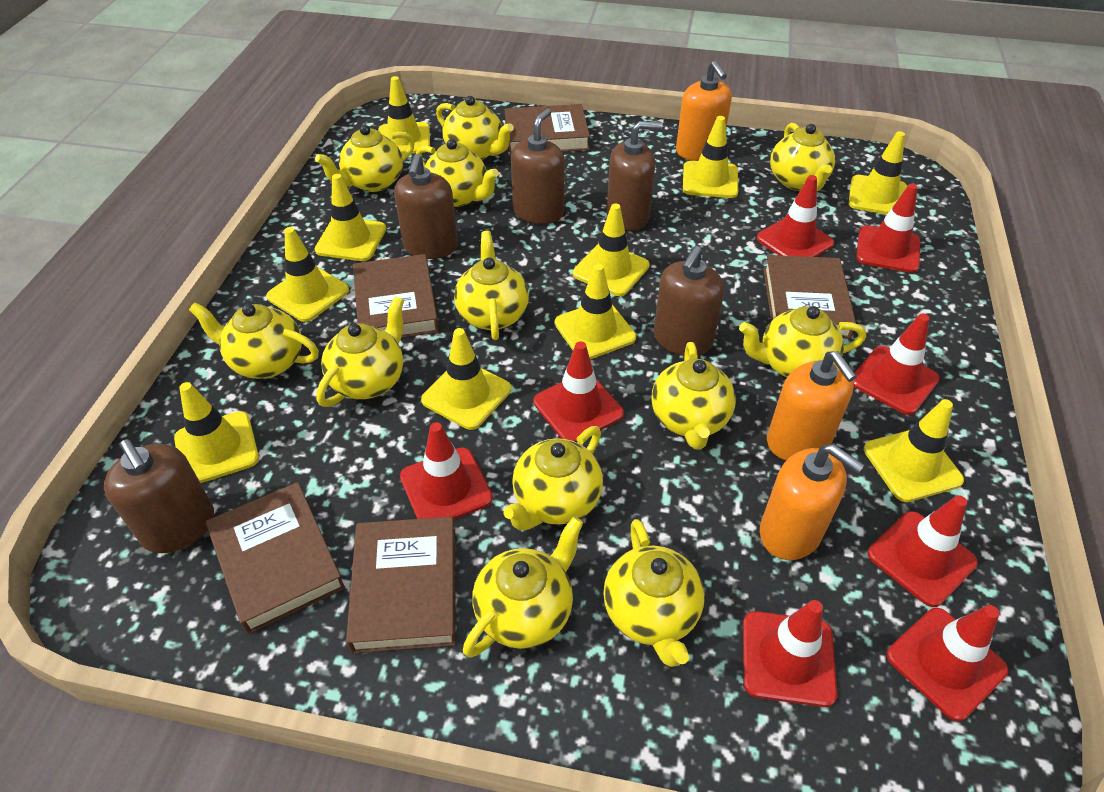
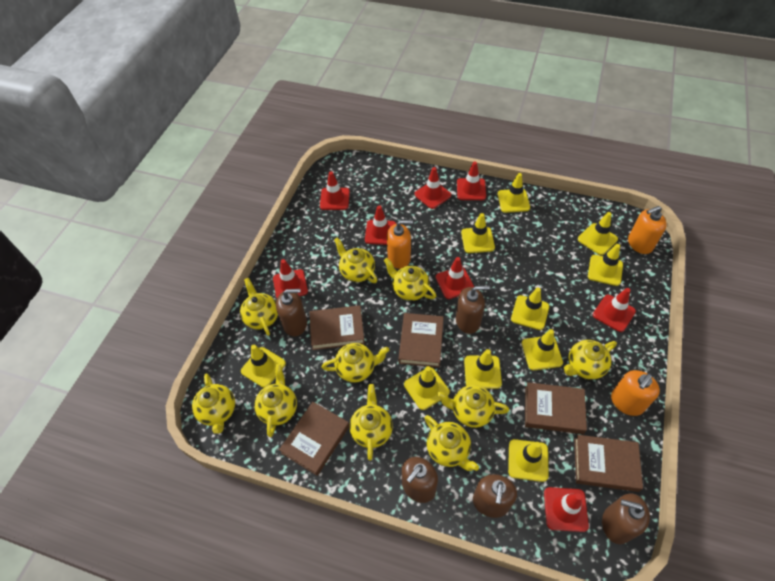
yellow teapot: [189,302,319,379] [315,125,415,192] [316,296,404,407] [416,139,499,207] [436,96,514,160] [454,231,529,340] [463,517,584,658] [503,426,603,531] [603,519,704,667] [651,342,736,449] [739,306,866,378] [770,123,835,191] = 12 -> [192,373,235,434] [240,278,278,336] [254,364,297,437] [322,343,389,383] [334,237,377,283] [350,384,393,461] [384,258,436,301] [425,415,479,471] [437,385,509,428] [564,340,617,380] = 10

